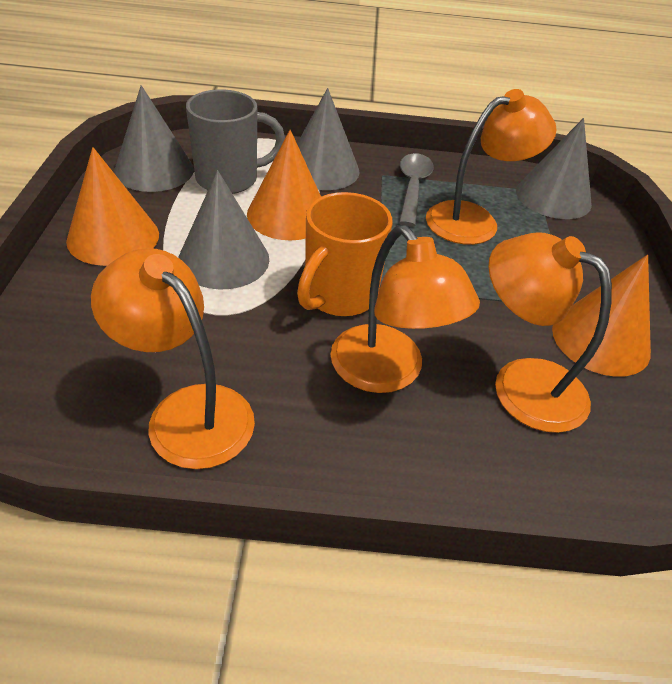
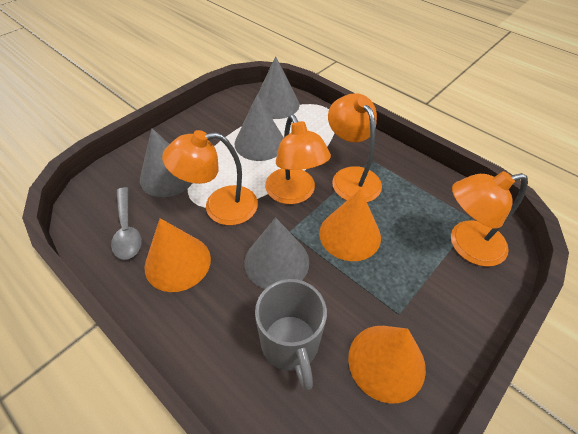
orange mug: [297,192,393,316] = 1 -> none = 0

